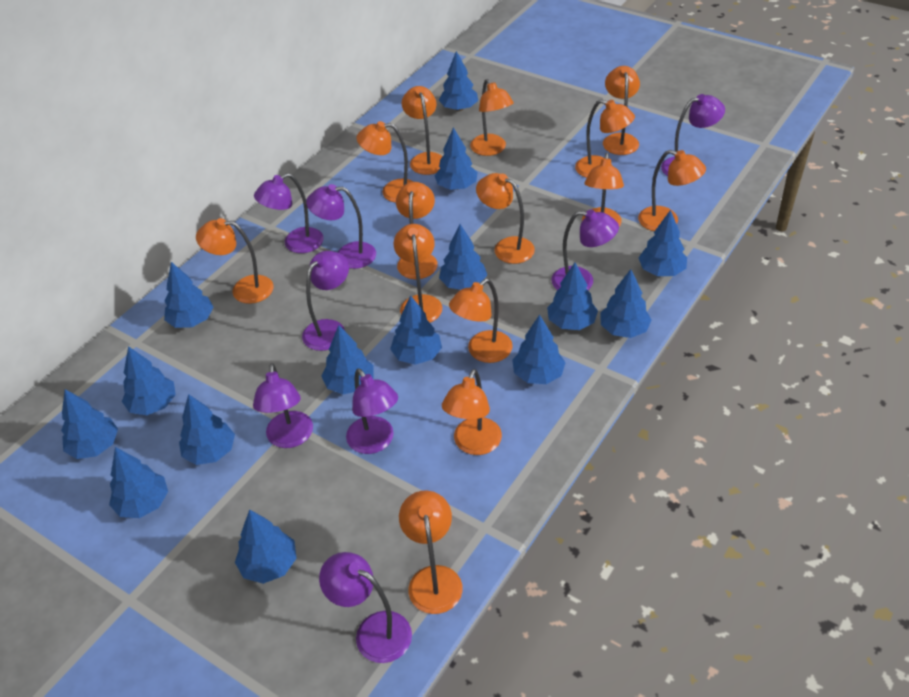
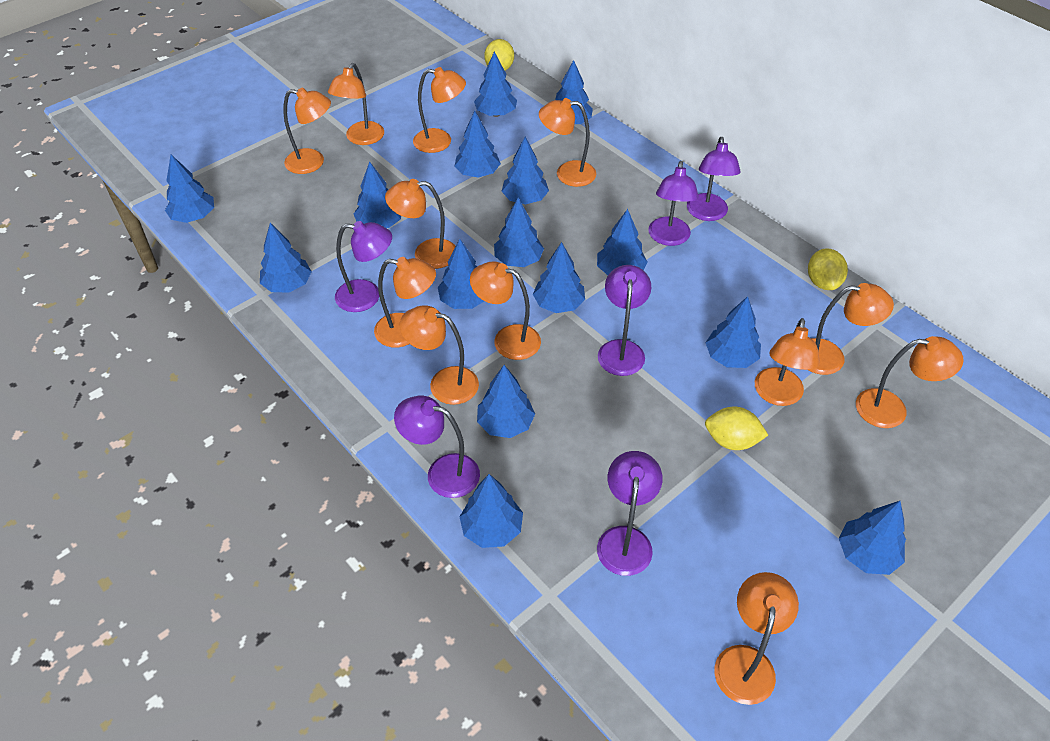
orange lamp: [196,218,274,304] [357,121,414,203] [394,224,442,323] [396,182,438,279] [399,491,463,614] [402,86,443,175] [442,369,502,455] [449,279,513,363] [470,79,514,156] [476,173,535,264] [575,99,635,178] [582,153,624,226] [603,66,640,155] [638,150,706,231] = 14 -> [283,88,331,174] [328,63,384,145] [374,257,436,348] [385,179,456,269] [400,305,479,405] [413,67,466,153] [470,261,541,360] [539,98,596,187] [714,572,799,705] [755,318,820,406] [809,283,894,375] [856,336,963,428] = 12
purple lamp: [253,363,313,448] [254,173,324,253] [302,251,349,351] [306,184,376,269] [319,552,412,663] [346,368,398,454] [552,209,619,290] [661,94,725,176] = 8 -> [335,221,392,312] [394,396,480,498] [597,451,663,576] [598,265,651,376] [648,161,699,246] [687,137,741,221] = 6
yellow lemon: none = 0 -> [484,39,514,71] [705,407,768,450] [808,249,848,290] = 3

